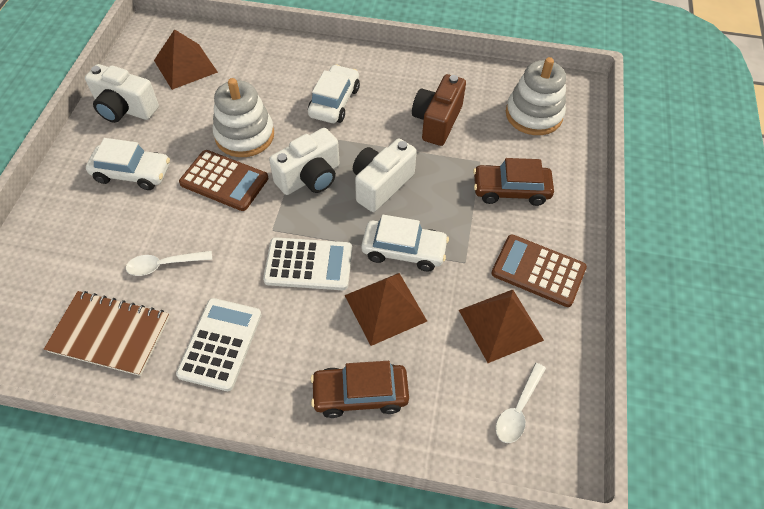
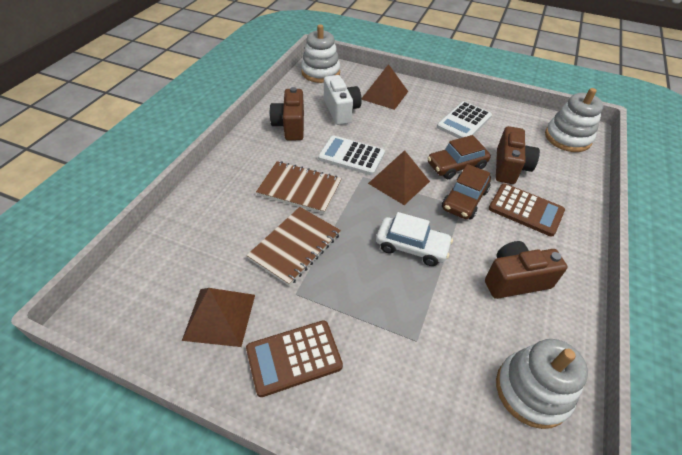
brown camera: [412,74,466,146] = 1 -> [269,87,304,140] [485,241,568,299] [496,126,540,184] = 3
brown notebook: [44,291,170,376] = 1 -> [247,207,341,286] [256,161,342,214] = 2
white camera: [85,64,159,123] [269,128,339,195] [353,138,417,212] = 3 -> [324,75,362,125] = 1
white car: [86,138,170,190] [308,64,360,123] [361,215,449,271] = 3 -> [376,212,453,266] = 1
white spoon: [126,251,212,276] [496,363,546,443] = 2 -> none = 0
white stacking toy: [213,78,274,157] [506,57,566,135] = 2 -> [301,24,340,83] [496,339,588,429] [545,88,604,152] = 3

